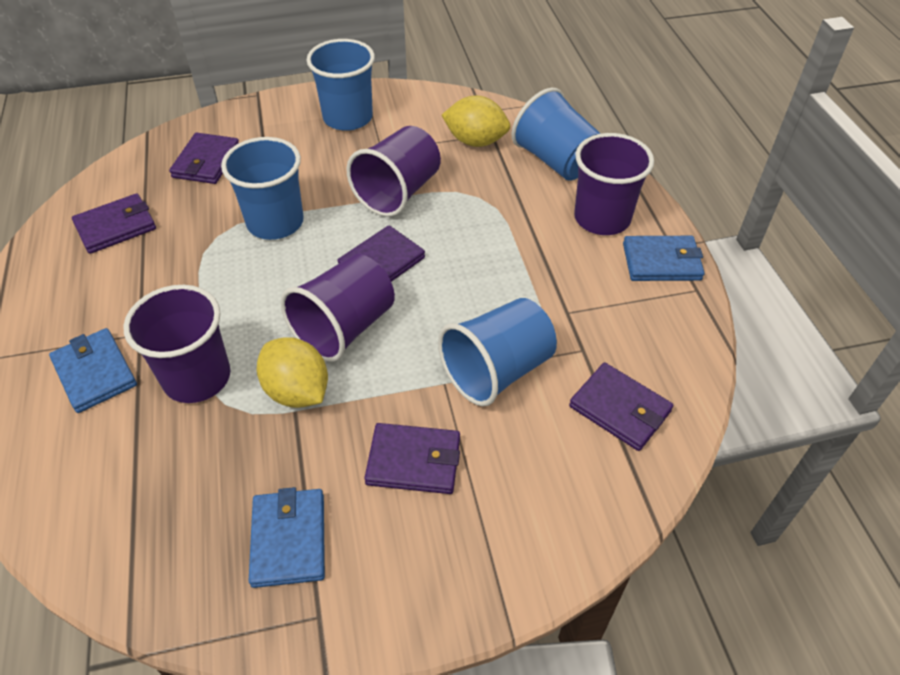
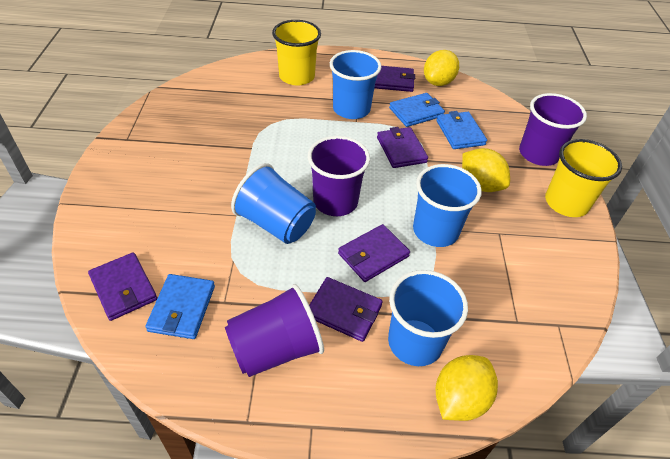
purple cup: [123,285,230,403] [281,254,395,362] [346,126,441,217] [574,133,654,235] = 4 -> [225,284,324,377] [308,136,370,216] [519,93,587,166] = 3
yellow cup: none = 0 -> [272,20,321,86] [545,139,622,217] = 2
yellow lemon: [256,337,328,408] [441,95,510,147] = 2 -> [424,50,459,86] [435,355,498,421] [462,148,510,192] = 3

